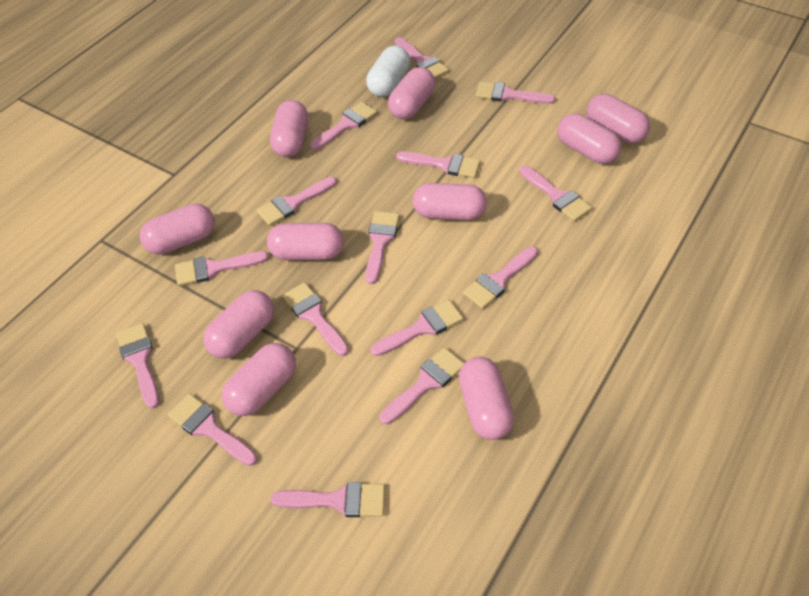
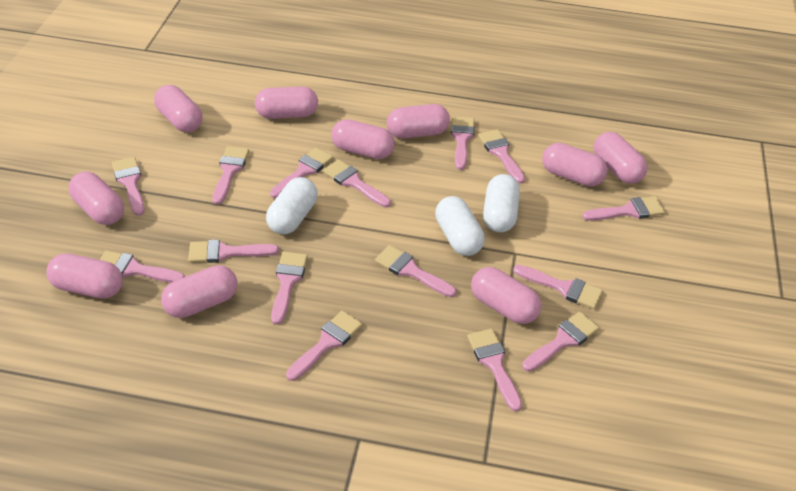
white capsule: [366,45,410,97] = 1 -> [266,177,318,235] [435,196,485,256] [483,174,520,232] = 3

